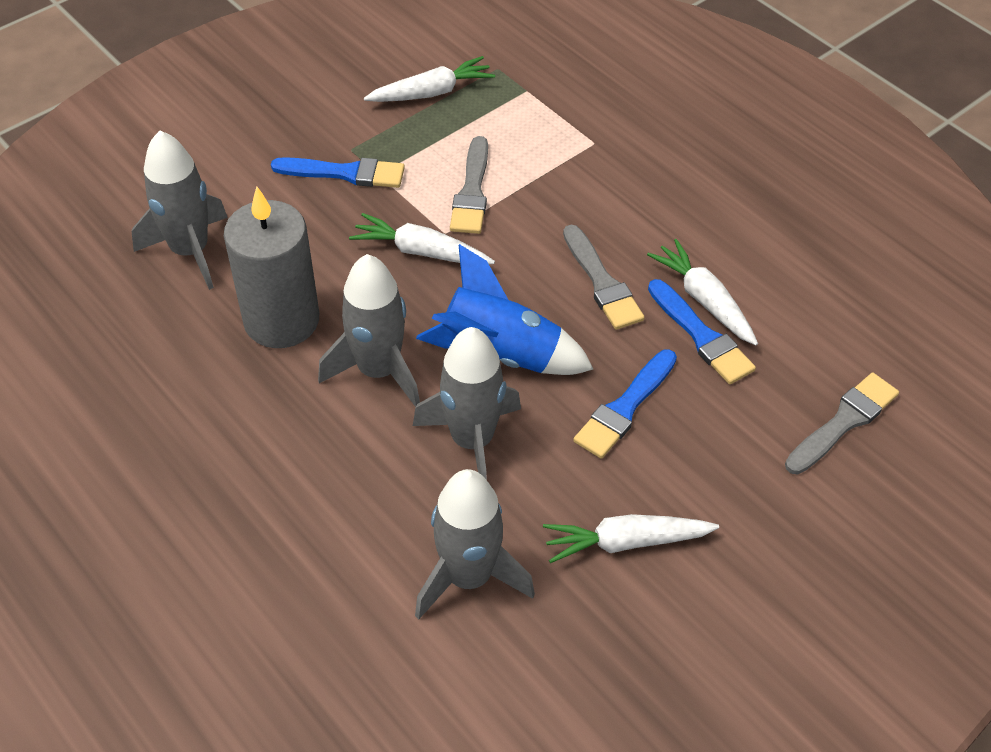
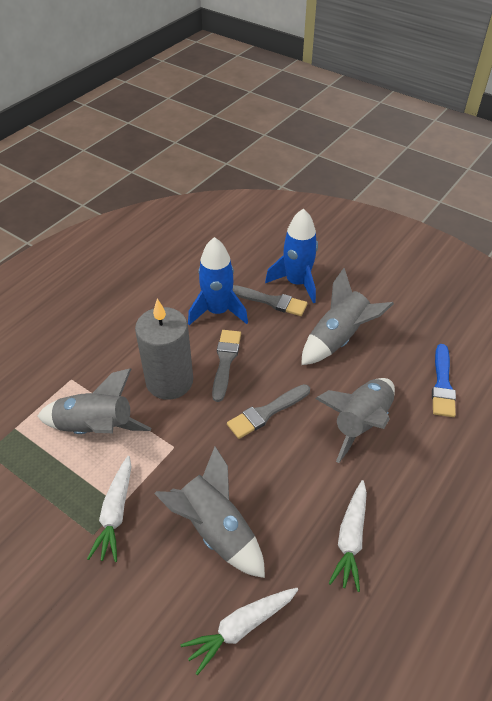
blue brush: [271,157,405,188] [573,349,677,459] [648,279,756,384] = 3 -> [432,344,456,417] = 1
blue rocket: [416,244,593,375] = 1 -> [188,237,248,325] [265,208,318,303] = 2
white carrot: [349,213,495,264] [364,56,495,102] [543,514,719,563] [647,239,758,345] = 4 -> [87,456,131,562] [180,588,298,676] [329,480,367,592] = 3

